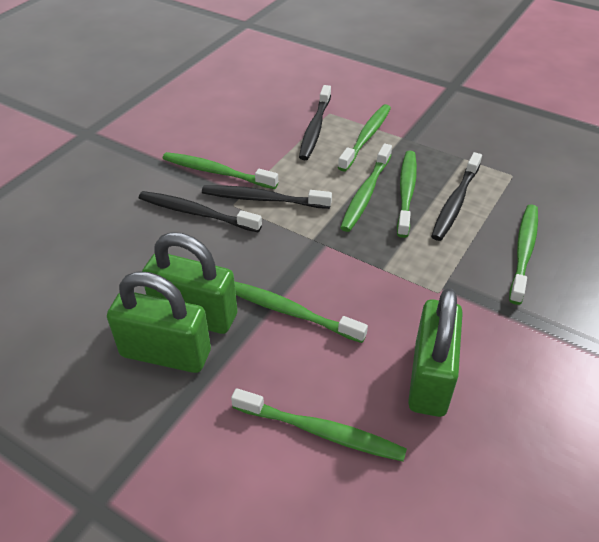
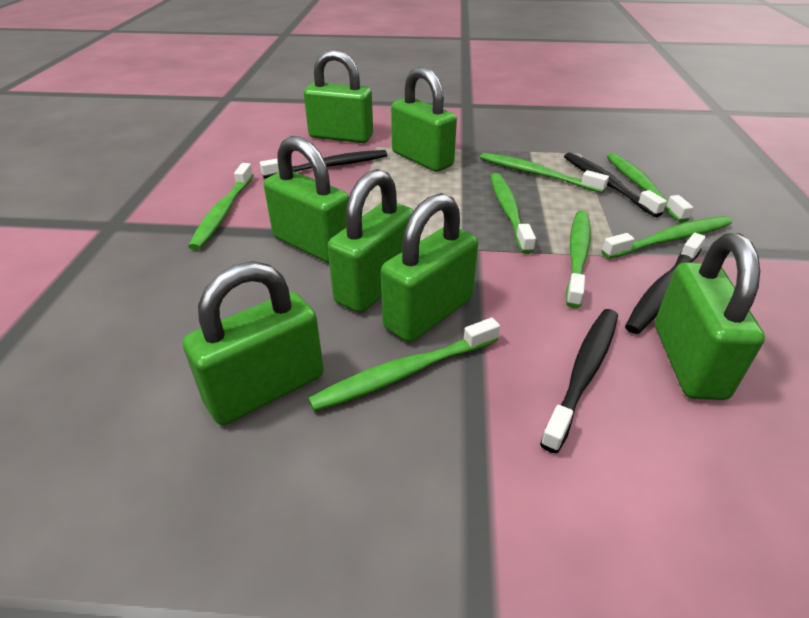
green padlock: [107,271,211,373] [142,232,238,334] [408,288,463,417] = 3 -> [183,261,324,425] [264,136,349,263] [304,49,373,143] [328,169,414,313] [381,193,478,342] [391,67,457,172] [655,233,765,400] = 7

